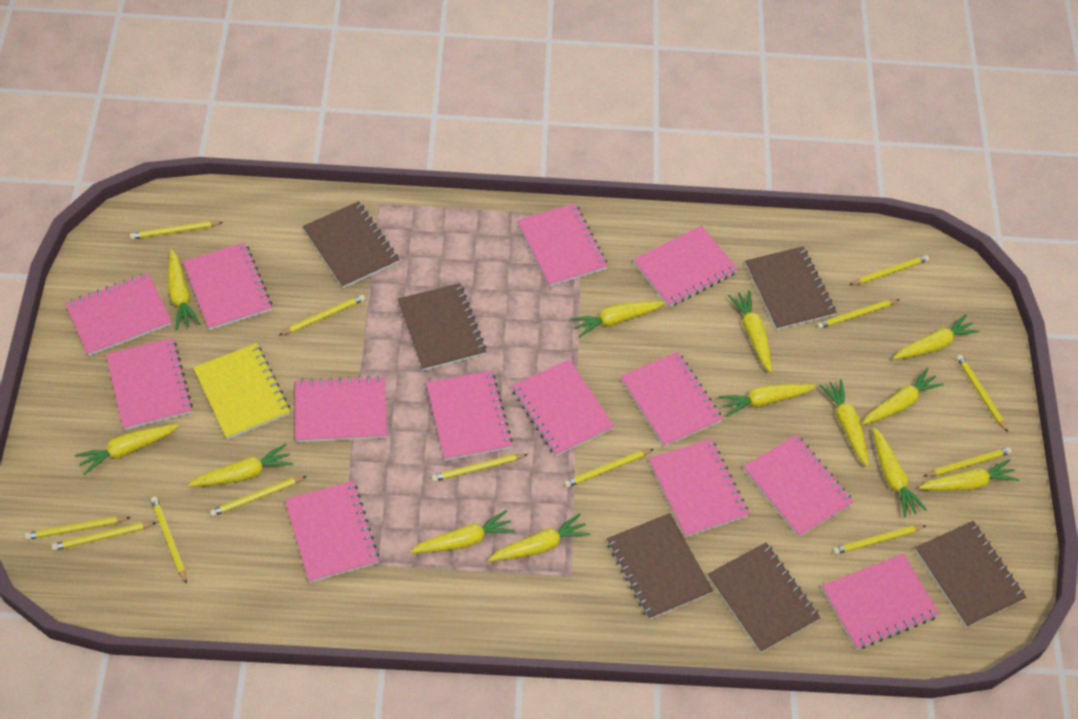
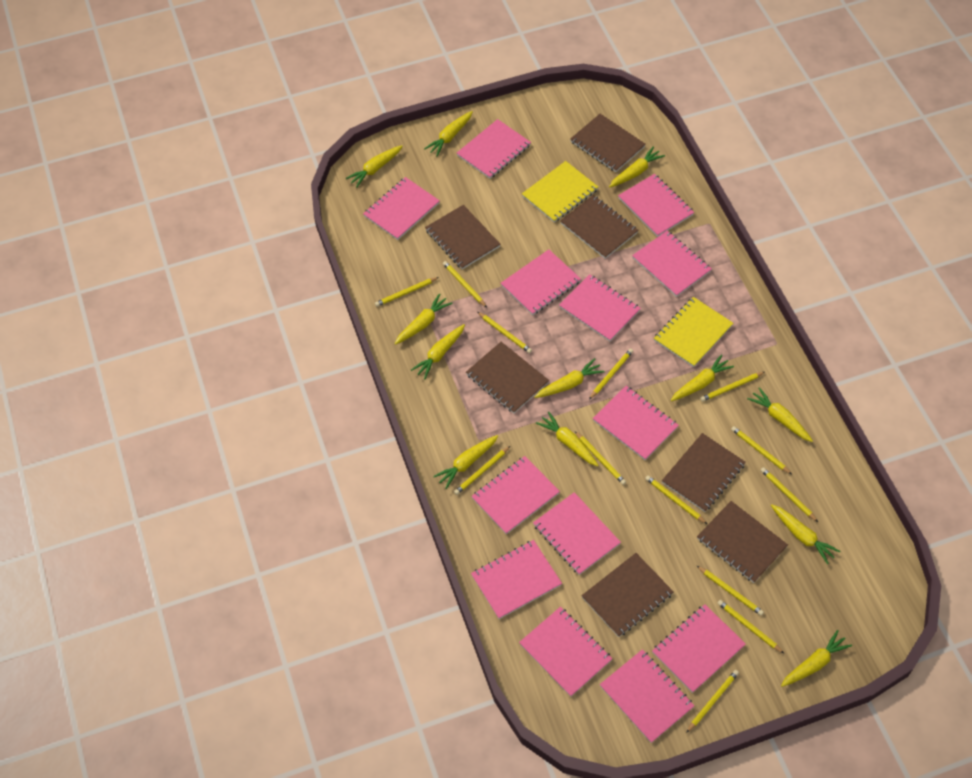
brown notebook: [303,201,399,288] [398,283,486,371] [607,513,713,620] [708,542,821,653] [745,247,837,330] [915,521,1027,627] = 6 -> [425,205,501,269] [466,342,549,413] [560,195,639,259] [570,114,646,172] [582,553,674,637] [662,433,746,512] [697,501,788,583] = 7
yellow carrot: [75,424,179,475] [168,249,200,330] [188,444,293,487] [410,510,515,553] [488,513,591,561] [571,301,665,337] [719,384,816,417] [728,290,772,373] [819,379,869,467] [862,368,944,425] [873,427,927,517] [893,314,980,359] [919,459,1019,491] = 13 -> [346,145,403,188] [395,293,453,345] [411,324,465,379] [424,111,473,156] [433,435,498,489] [534,358,605,398] [536,412,599,467] [609,146,665,187] [671,354,734,401] [747,387,813,442] [771,504,840,564] [781,630,852,687] = 12
yellow notebook: [193,343,290,439] = 1 -> [522,161,598,222] [654,297,733,367] = 2

